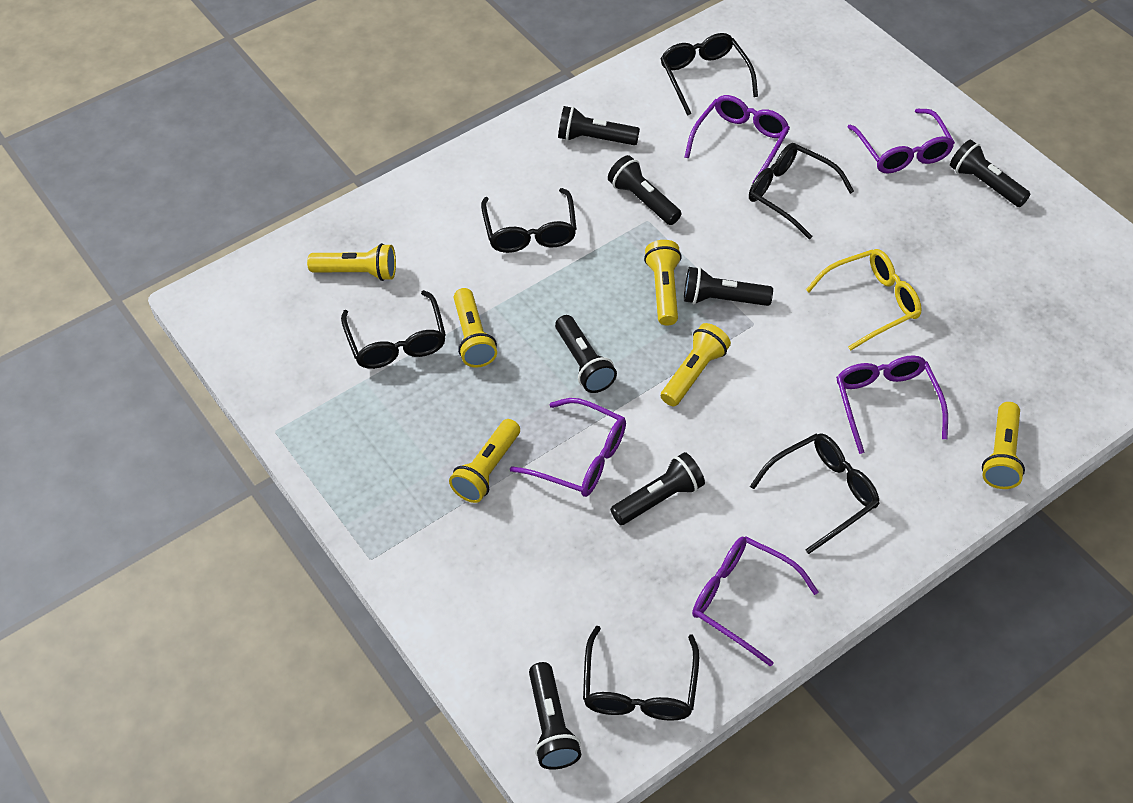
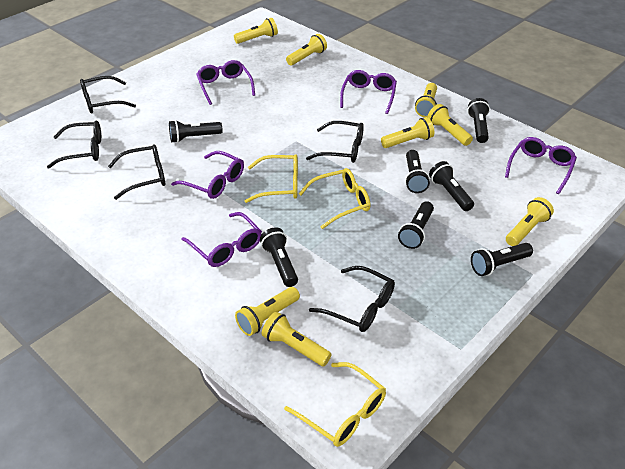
black glasses: [341,290,446,369] [481,188,577,253] [583,626,699,721] [660,33,758,116] [749,143,854,239] [750,433,880,554] = 6 -> [47,121,101,169] [80,76,136,113] [108,144,166,200] [306,121,364,163] [309,266,395,332] = 5
yellow flashlight: [307,243,396,281] [449,419,520,503] [454,288,497,368] [644,240,682,326] [661,323,731,406] [982,402,1025,489] = 6 -> [234,18,278,44] [235,287,300,336] [262,312,332,366] [286,34,327,65] [381,117,434,148] [415,83,437,117] [428,104,473,146] [506,197,554,246] = 8
yellow glasses: [806,249,922,350] = 1 -> [245,154,298,203] [284,362,386,447] [299,168,370,229] = 3

